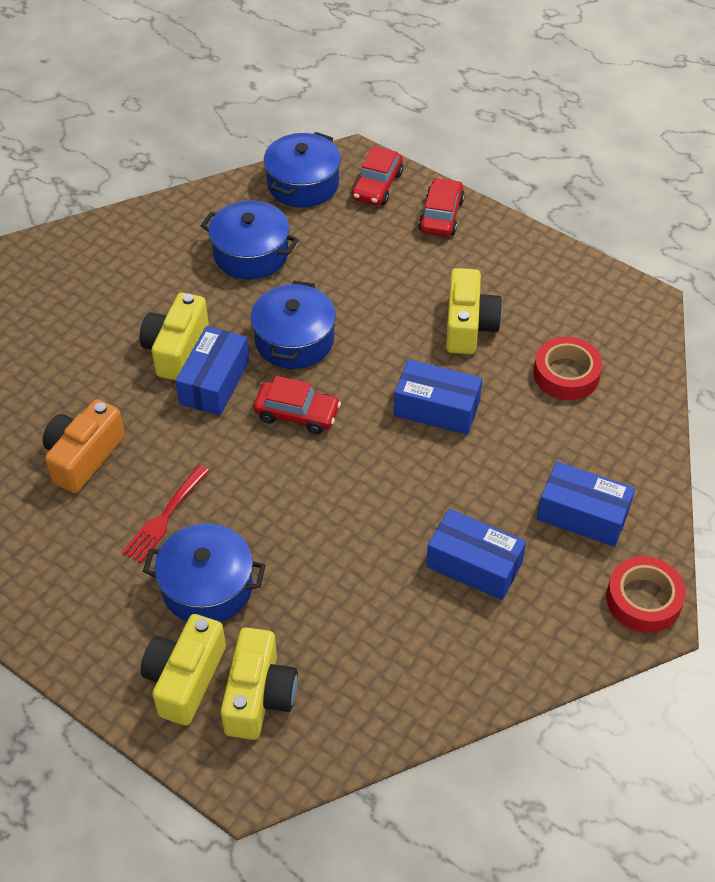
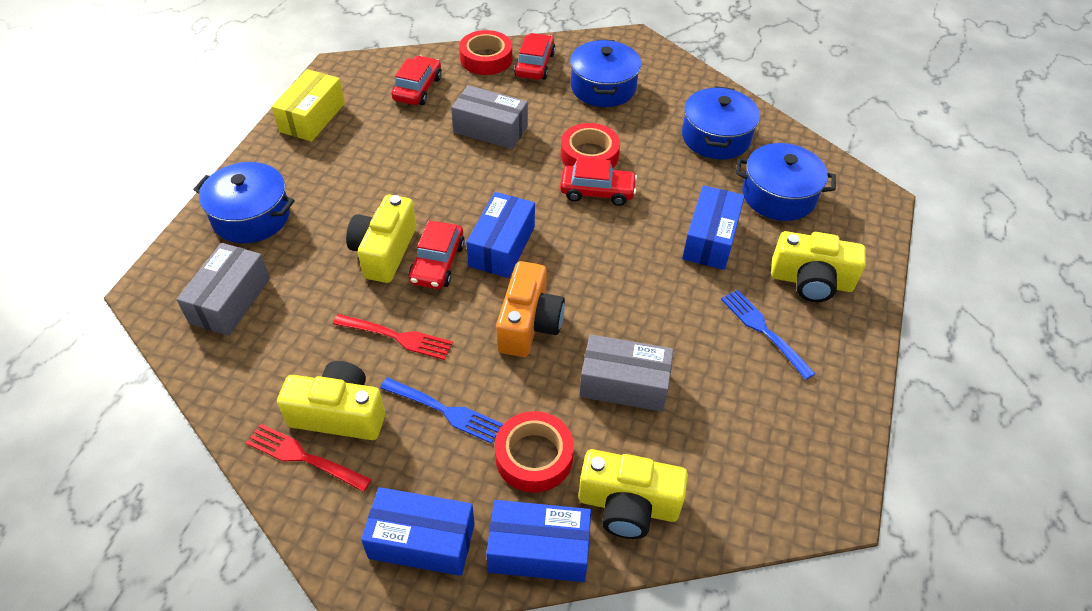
blue fork: none = 0 -> [380,378,503,444] [721,290,816,380] = 2
grey box: none = 0 -> [176,243,270,336] [451,85,528,149] [579,334,673,412] = 3
red car: [253,376,341,434] [351,146,403,206] [418,177,465,236] = 3 -> [391,56,442,105] [409,220,465,289] [514,33,556,80] [560,157,637,206] = 4
red fork: [122,465,209,563] = 1 -> [246,424,372,492] [333,314,453,360] = 2
red tape: [534,337,603,400] [606,556,686,633] = 2 -> [459,30,512,75] [495,411,574,493] [561,123,620,168] = 3
yellow box: none = 0 -> [272,69,345,142] = 1

